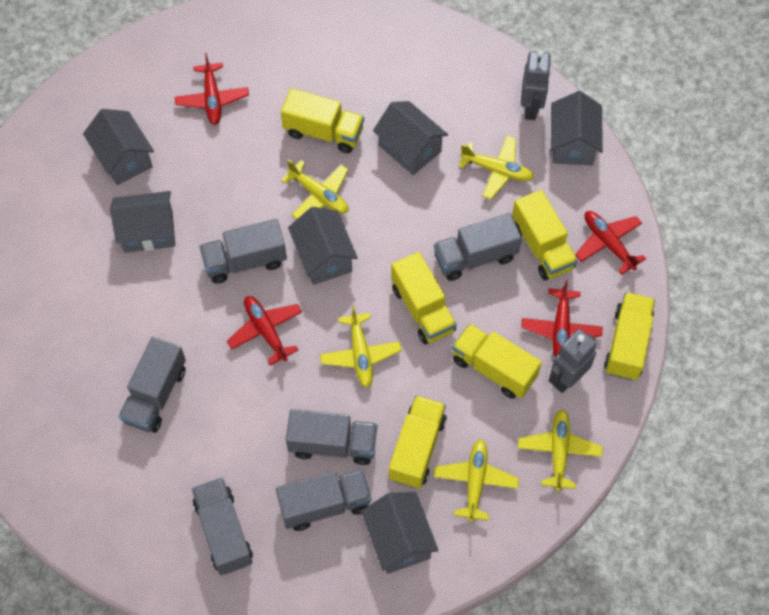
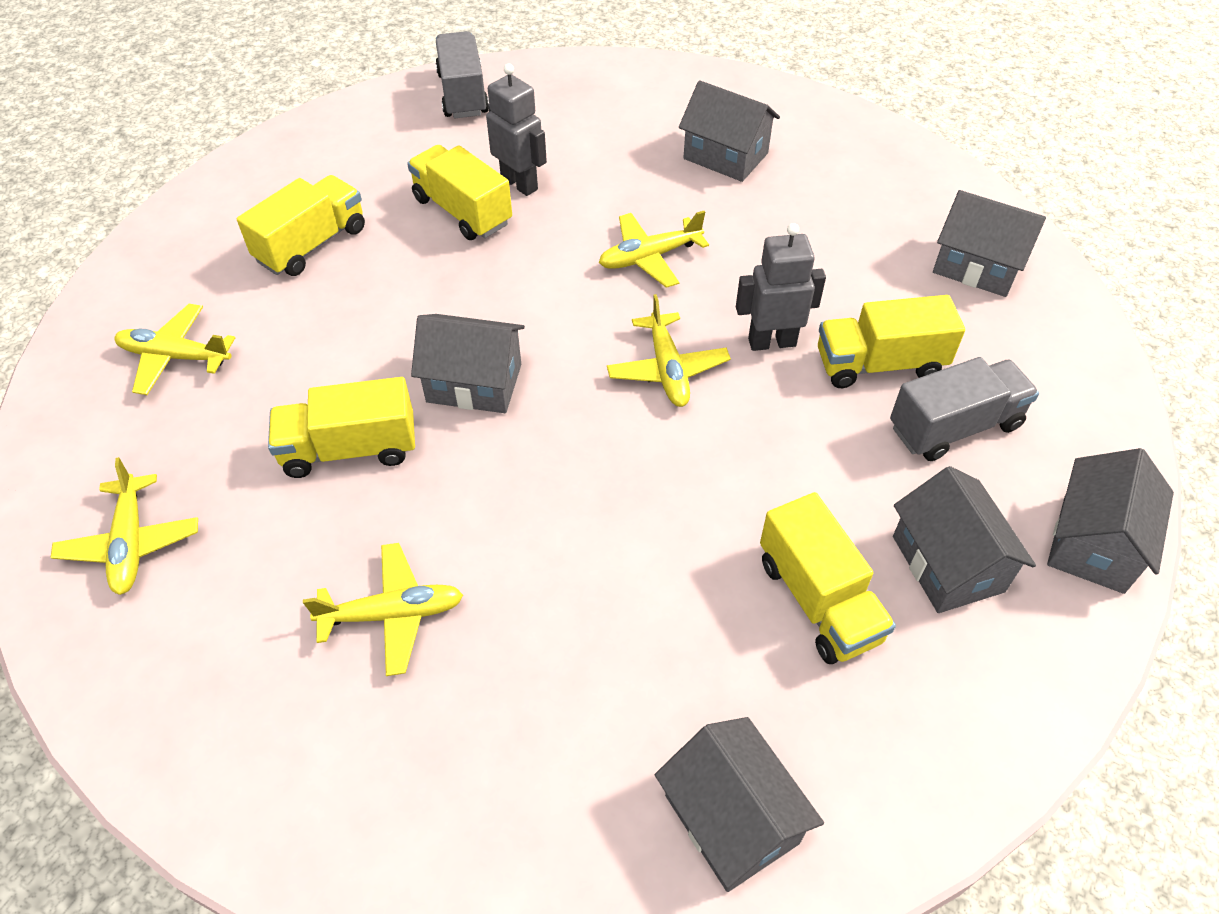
grey truck: [119,337,186,433] [192,478,253,575] [199,219,287,284] [276,469,371,531] [286,409,377,465] [434,213,522,281] = 6 -> [435,31,489,118] [890,357,1039,461] = 2
red plane: [175,53,249,125] [227,296,302,365] [521,280,603,357] [575,211,646,275] = 4 -> none = 0
yellow truck: [281,88,364,153] [389,395,447,489] [391,252,457,344] [452,324,542,399] [512,190,578,280] [604,292,655,381] = 6 -> [237,175,365,276] [268,377,415,478] [407,145,512,240] [760,492,896,664] [818,295,965,388] = 5

